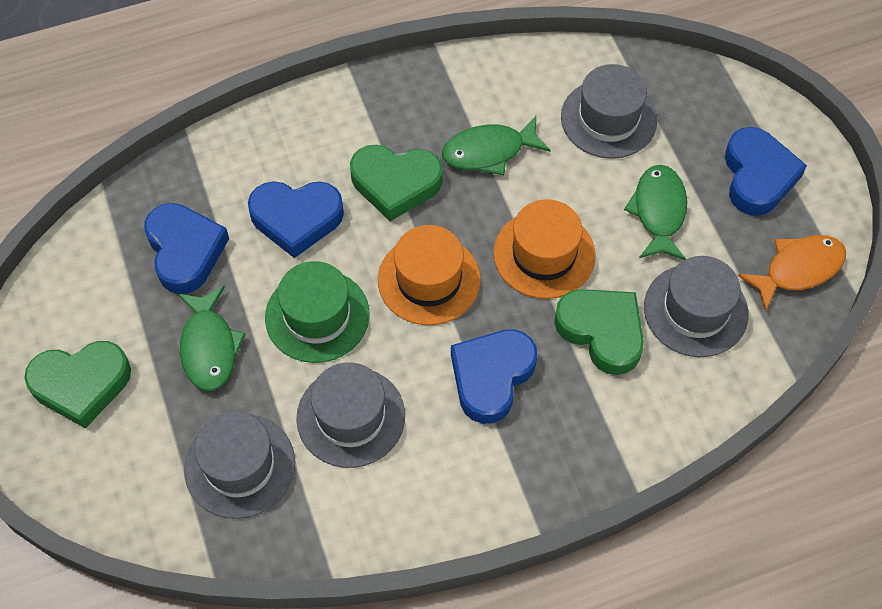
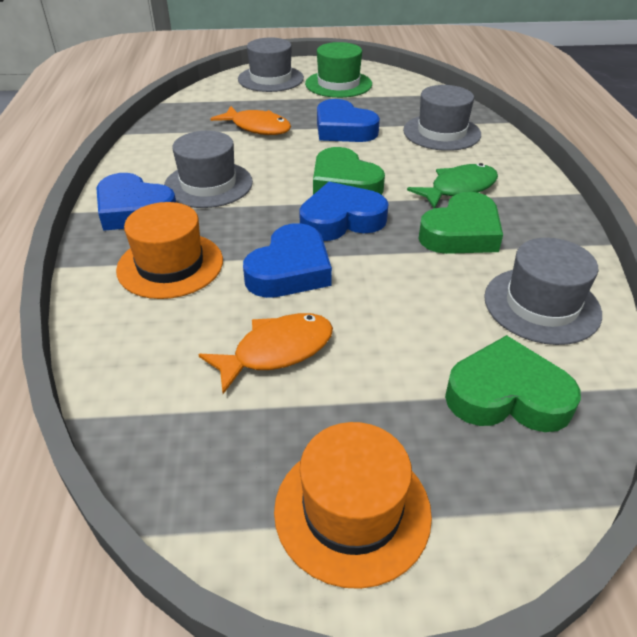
green fish: [177,286,246,391] [442,116,551,175] [624,165,687,260] = 3 -> [407,163,498,208] = 1
orange fish: [738,235,846,312] = 1 -> [198,313,333,394] [210,106,291,135] = 2

